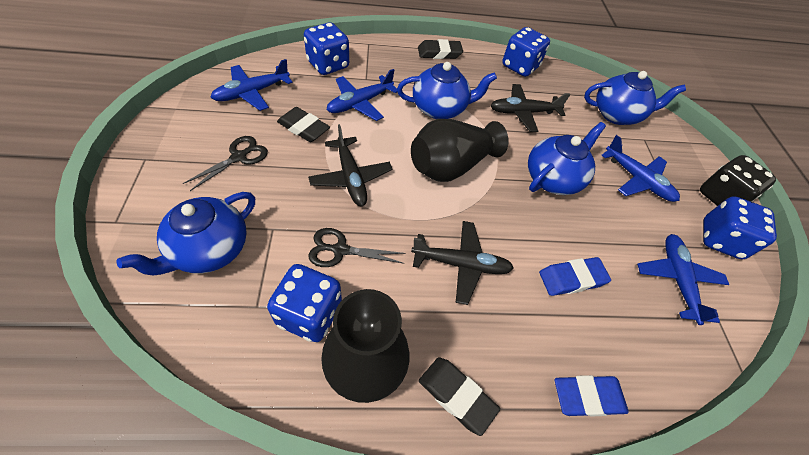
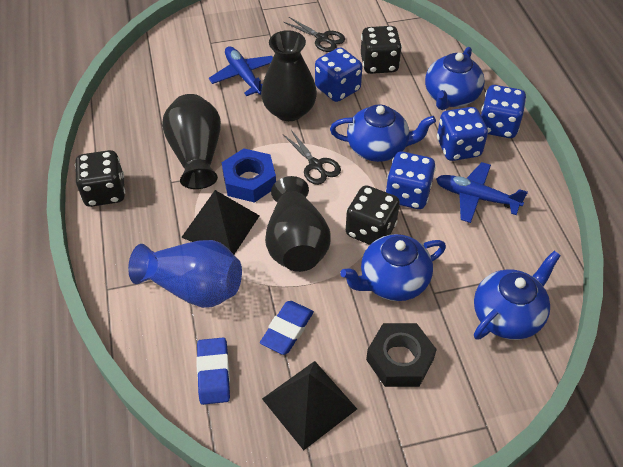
black dice: [700,155,776,206] = 1 -> [75,150,125,207] [346,185,400,245] [361,26,402,74] = 3
black eraser: [277,107,330,142] [418,39,463,59] [419,357,500,436] = 3 -> none = 0
black nut: none = 0 -> [366,323,437,387] = 1
black plane: [308,124,393,206] [411,221,514,305] [490,84,571,132] = 3 -> none = 0
black pyramid: none = 0 -> [181,190,260,254] [262,361,357,450] = 2
black vase: [321,289,409,403] [411,119,509,182] = 2 -> [162,94,221,189] [261,30,317,121] [265,176,331,272] = 3
blue nut: none = 0 -> [222,148,276,203] = 1
blue plane: [210,59,293,111] [327,69,398,121] [601,135,680,202] [637,234,729,325] = 4 -> [209,46,273,96] [436,162,528,223] = 2
blue vase: none = 0 -> [128,240,242,308] = 1

